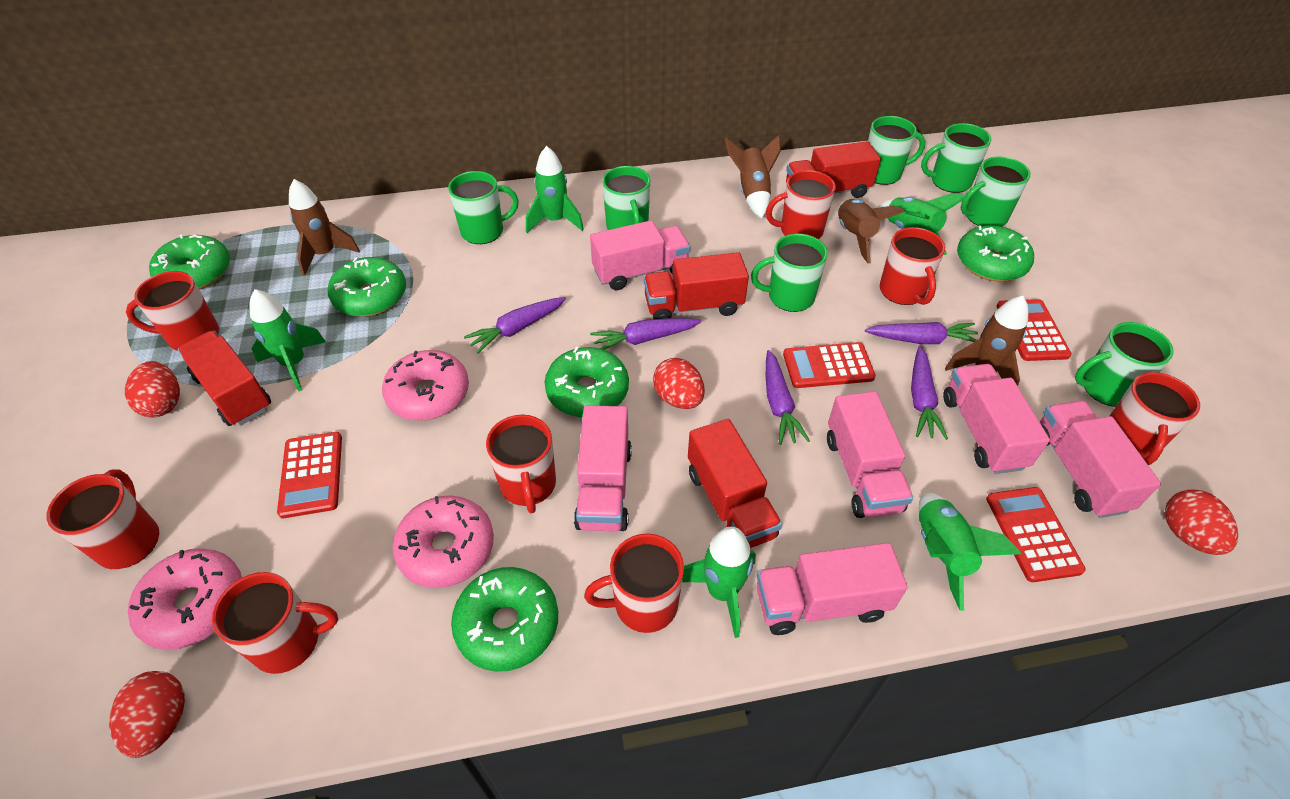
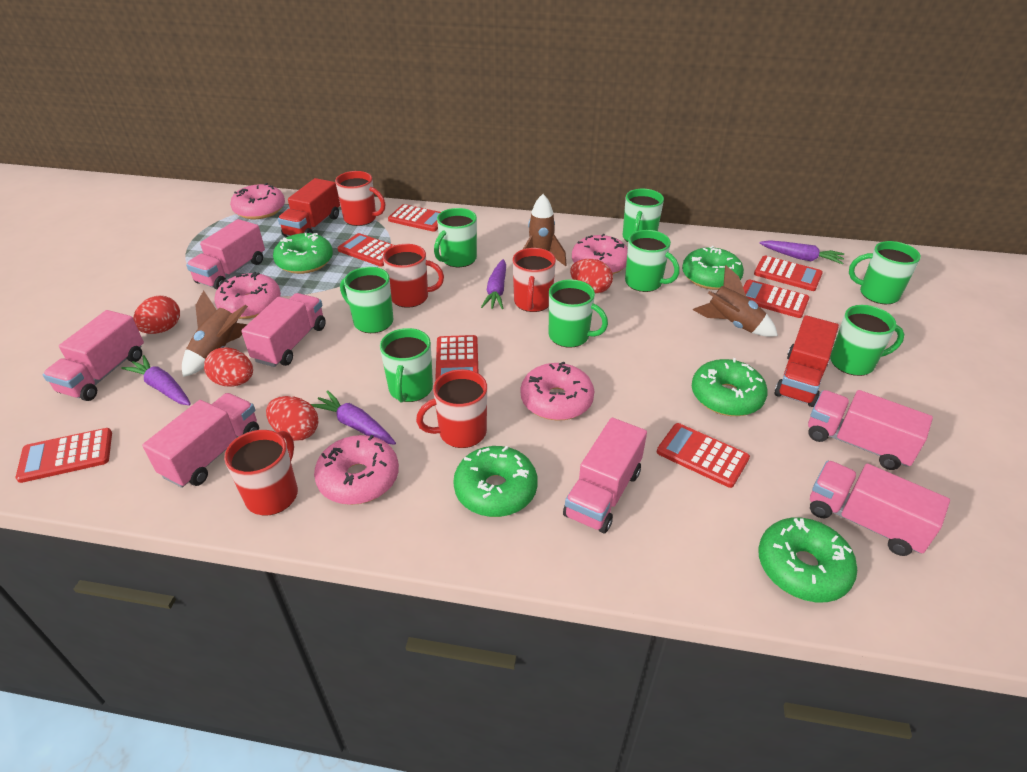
brown rocket: [289,179,360,276] [725,135,781,219] [838,199,905,263] [945,296,1028,386] = 4 -> [182,290,248,377] [523,194,567,266] [693,266,778,337] = 3
green mug: [448,171,519,244] [602,166,650,230] [751,234,828,312] [868,116,926,185] [921,123,991,193] [961,157,1031,227] [1075,322,1174,407] = 7 -> [340,267,393,333] [380,328,433,402] [434,208,477,267] [549,279,608,348] [623,189,664,242] [625,230,680,292] [830,305,905,376] [849,241,921,304] = 8
green rocket: [249,289,326,391] [526,146,584,233] [682,527,756,638] [879,194,968,255] [919,493,1021,611] = 5 -> none = 0
pink donut: [128,548,242,650] [382,350,469,421] [392,496,494,588] = 3 -> [214,272,281,319] [230,183,285,219] [314,435,399,505] [521,362,594,420] [572,234,628,274] = 5
pink truck: [574,405,632,531] [590,220,691,290] [756,543,908,635] [827,391,913,518] [943,364,1050,474] [1040,400,1161,518] = 6 -> [43,310,144,401] [142,393,259,488] [186,219,265,290] [241,293,326,367] [563,418,647,533] [808,390,933,470] [810,461,950,556] = 7
purple carrot: [464,297,566,353] [590,318,701,350] [766,350,810,445] [865,322,978,344] [911,346,948,440] = 5 -> [121,355,191,405] [311,390,396,445] [481,259,506,309] [759,240,844,265] = 4
red calculator: [277,432,342,518] [783,342,876,388] [986,487,1086,582] [997,299,1071,361] = 4 -> [16,428,112,483] [337,233,395,267] [388,204,441,232] [435,335,478,380] [657,423,750,488] [743,279,809,318] [754,255,823,291] = 7
red mug: [46,470,159,569] [126,271,219,351] [212,572,338,674] [486,415,556,513] [584,534,684,633] [766,170,836,239] [880,227,945,305] [1110,372,1200,465] = 8 -> [224,430,298,516] [335,171,385,226] [383,244,444,308] [416,369,487,448] [513,248,556,312] = 5
red truck: [178,331,271,426] [644,252,749,319] [688,419,782,548] [786,141,881,198] = 4 -> [278,178,340,237] [774,315,839,407] = 2

